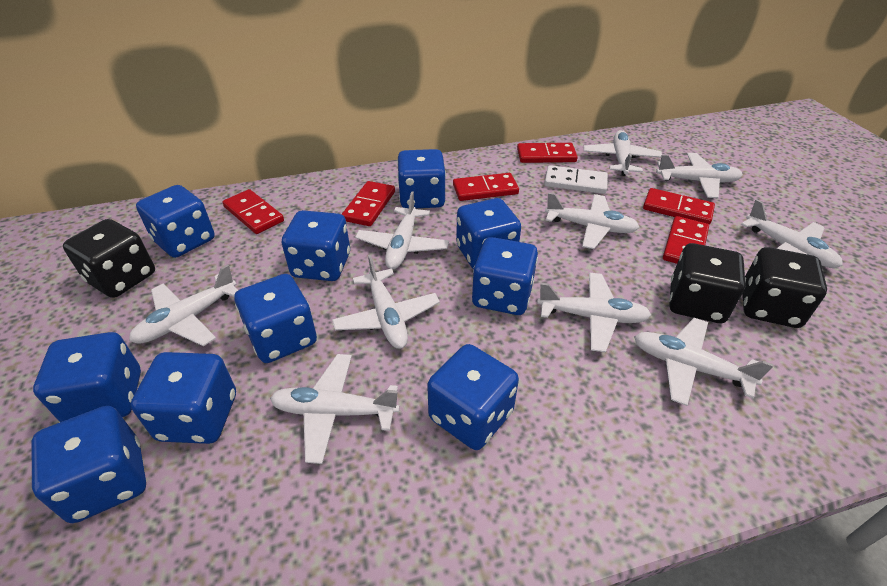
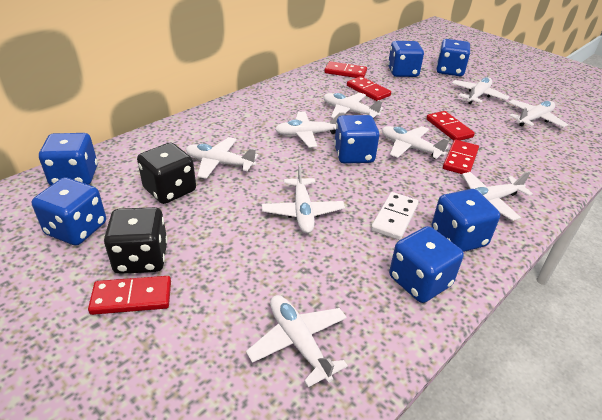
black dice: [63,219,155,298] [669,243,746,323] [742,247,827,328] = 3 -> [104,207,168,274] [137,143,196,204] = 2
blue dice: [31,406,146,523] [33,332,141,422] [131,352,236,444] [136,185,215,258] [235,274,317,363] [282,210,350,281] [397,149,446,208] [427,344,519,450] [456,198,521,268] [472,237,538,315] = 10 -> [32,177,106,245] [39,133,98,186] [334,115,379,164] [388,41,424,77] [389,226,464,303] [431,189,500,252] [436,39,470,76] = 7
red domino: [223,189,284,234] [341,181,395,226] [453,173,519,201] [517,143,578,163] [643,188,715,225] [663,216,709,264] = 6 -> [88,276,171,315] [324,61,367,78] [347,76,391,101] [426,111,475,141] [443,140,479,174] = 5
white plane: [129,265,238,346] [270,354,400,464] [332,255,440,349] [355,191,449,269] [537,273,651,352] [545,192,640,249] [583,130,662,176] [634,318,773,406] [656,153,743,198] [741,199,843,268] = 10 -> [186,137,258,179] [246,295,348,387] [262,164,345,233] [275,112,344,147] [323,93,383,118] [382,126,449,159] [452,77,509,104] [462,171,533,221] [508,100,568,128] = 9

